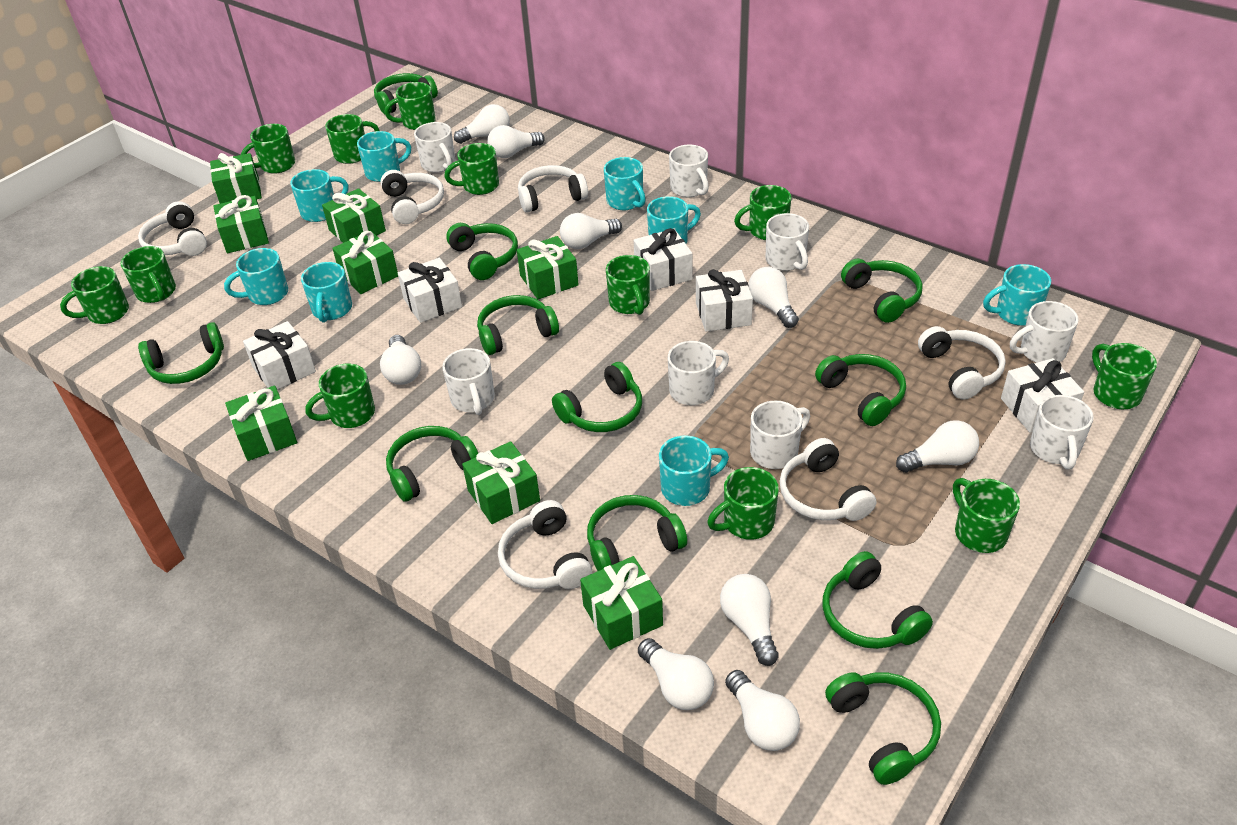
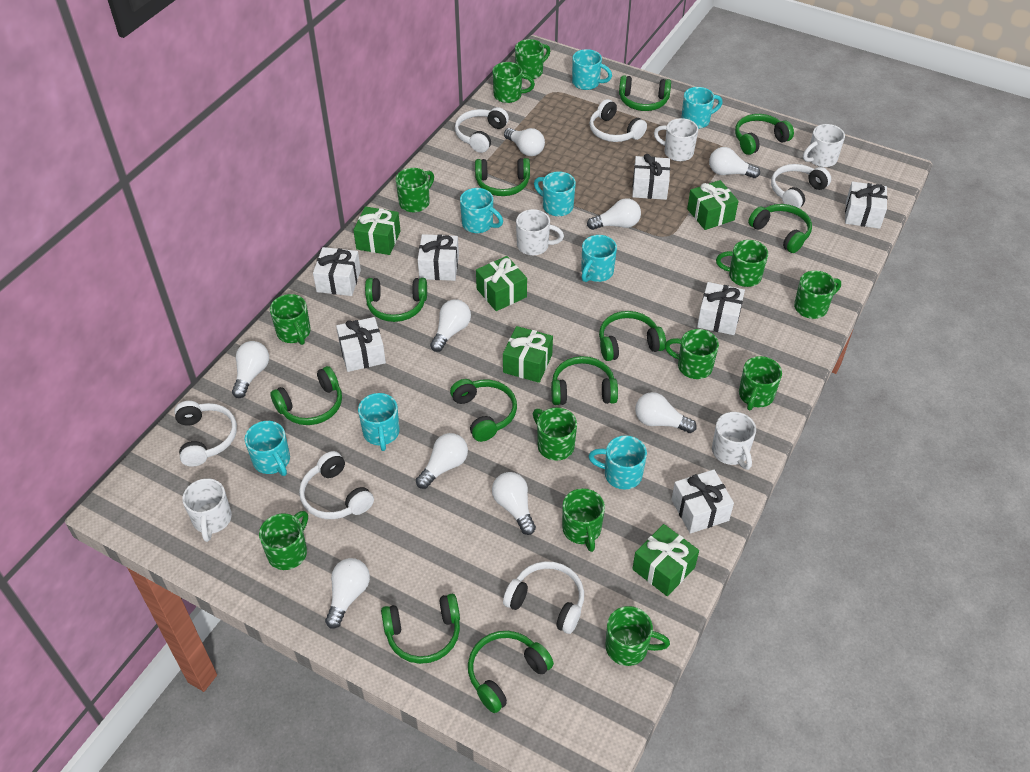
green gift: [210,153,262,204] [213,195,269,253] [225,386,297,461] [322,188,386,243] [332,231,398,294] [462,441,540,524] [517,236,579,299] [580,556,663,650] = 8 -> [353,206,401,255] [476,256,527,311] [503,326,553,383] [633,524,699,596] [687,180,739,230] = 5
white gift: [243,321,316,390] [398,258,462,323] [634,228,692,291] [696,269,753,332] [1001,358,1084,433] = 5 -> [313,247,361,296] [336,317,386,372] [418,234,459,281] [632,154,670,200] [671,469,734,534] [697,282,745,335] [845,182,888,229] = 7
white mug: [414,122,456,173] [442,348,495,415] [668,341,729,405] [669,145,709,197] [750,400,810,469] [766,213,809,271] [1010,301,1079,363] [1030,395,1094,469] = 8 -> [182,478,232,542] [516,209,564,255] [654,118,698,161] [712,412,756,470] [803,124,845,167] = 5

